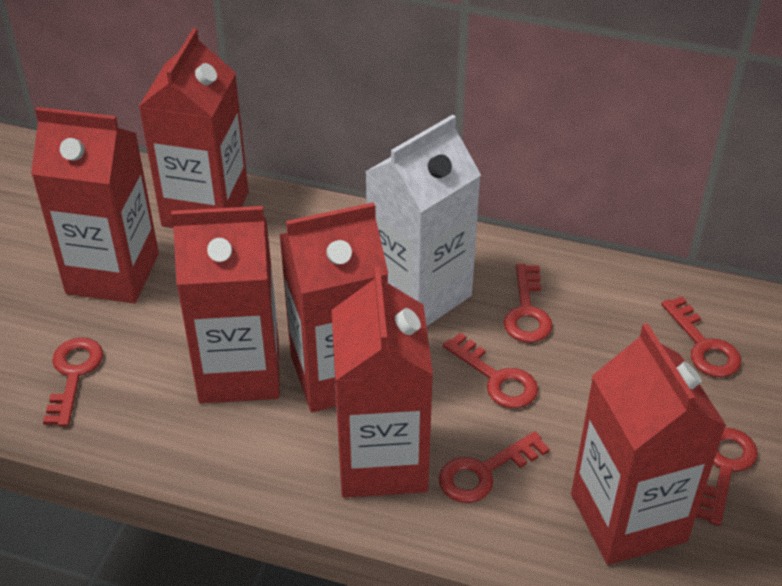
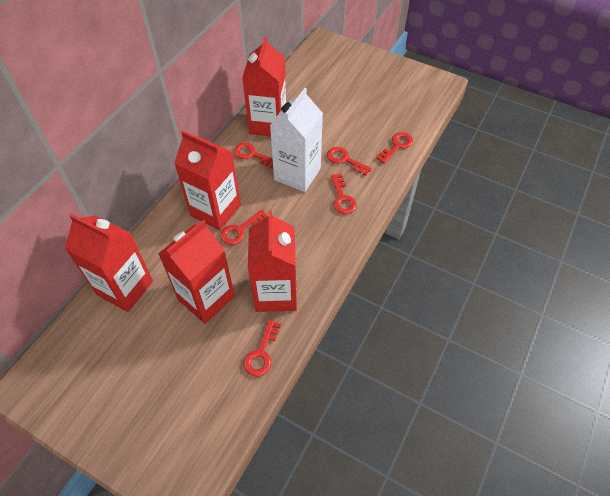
red carton: [31,107,159,303] [139,28,249,228] [171,206,280,404] [279,202,388,412] [332,267,433,498] [571,323,727,565] = 6 -> [65,214,153,312] [158,220,235,324] [174,131,241,230] [242,36,287,136] [248,210,297,312] = 5

